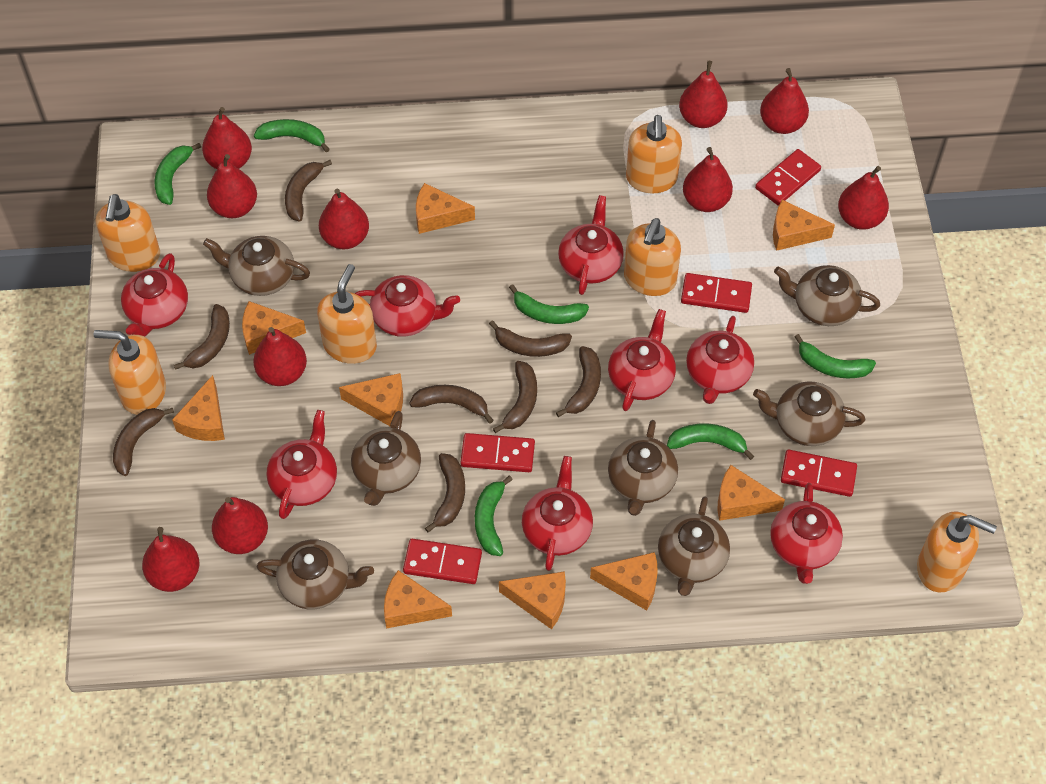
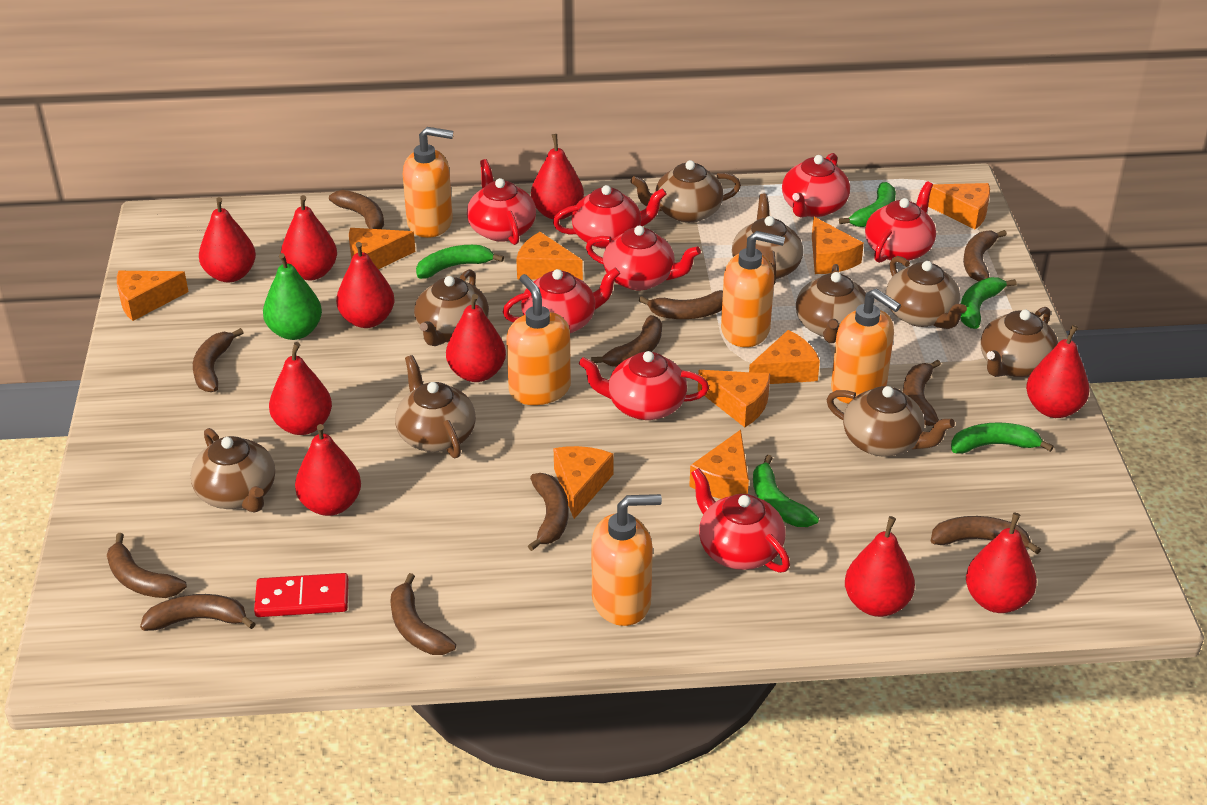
brown banana: [113,408,174,476] [174,304,230,370] [285,160,332,221] [409,385,494,424] [425,453,465,533] [489,320,572,357] [493,361,537,433] [556,346,601,417] = 8 -> [107,533,187,598] [140,594,256,631] [193,328,244,392] [329,190,384,229] [391,573,456,655] [528,473,569,551] [591,315,662,367] [639,290,723,319] [903,359,941,426] [931,516,1041,554] [963,230,1007,282] = 11
brown teapot: [203,236,310,296] [257,539,374,609] [351,411,421,506] [608,420,678,516] [658,496,730,596] [753,381,865,446] [774,265,880,326] = 7 -> [190,428,275,513] [395,355,476,458] [414,269,489,346] [631,160,741,223] [732,194,803,284] [796,264,866,343] [826,386,955,457] [886,256,967,329] [980,307,1058,377] = 9
green banana: [154,143,201,205] [254,119,330,152] [475,475,513,556] [509,284,589,324] [667,423,754,460] [795,334,876,378] = 6 -> [416,245,504,279] [753,455,819,527] [839,182,896,227] [951,422,1054,454] [960,277,1016,329] = 5
green pear: none = 0 -> [263,253,322,340] = 1
orange soap dispenser: [93,330,166,415] [96,194,160,272] [317,264,377,364] [624,218,681,296] [626,115,682,193] [917,512,997,592] = 6 -> [403,127,453,238] [506,274,571,405] [591,494,662,626] [721,231,785,347] [831,288,901,404] = 5
red domino: [403,539,482,584] [461,433,535,472] [681,273,752,313] [755,149,821,206] [781,450,857,497] = 5 -> [254,573,349,617] = 1

